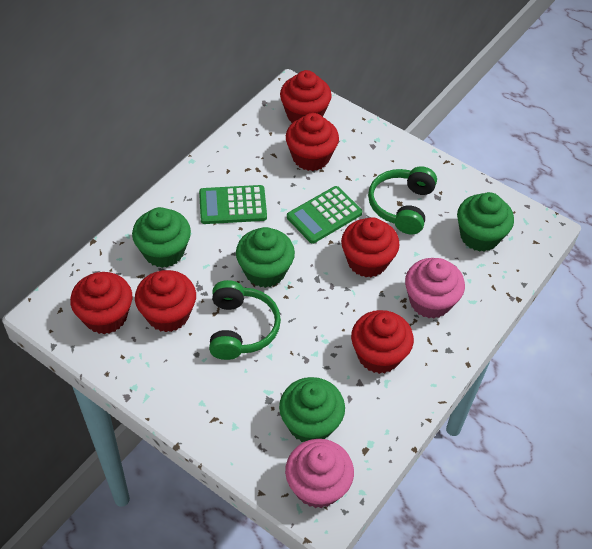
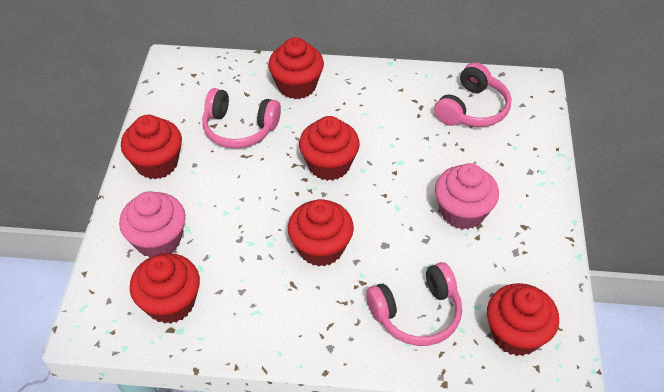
green calculator: [199,185,267,224] [287,186,362,244] = 2 -> none = 0
green cupcake: [132,207,191,268] [236,227,295,288] [279,377,345,442] [457,192,514,252] = 4 -> none = 0
green headphones: [209,280,281,360] [368,166,437,234] = 2 -> none = 0
pink headphones: none = 0 -> [202,88,281,149] [366,262,462,346] [434,62,511,127] = 3

